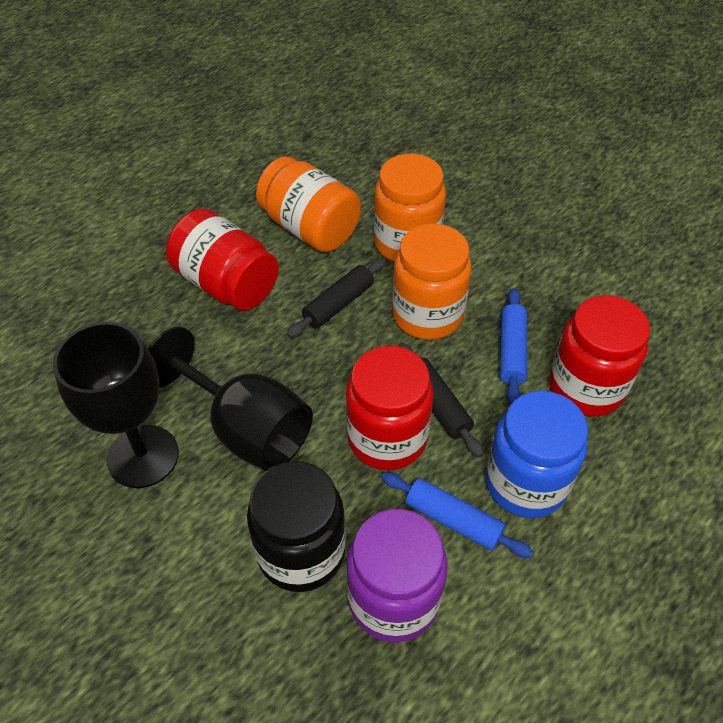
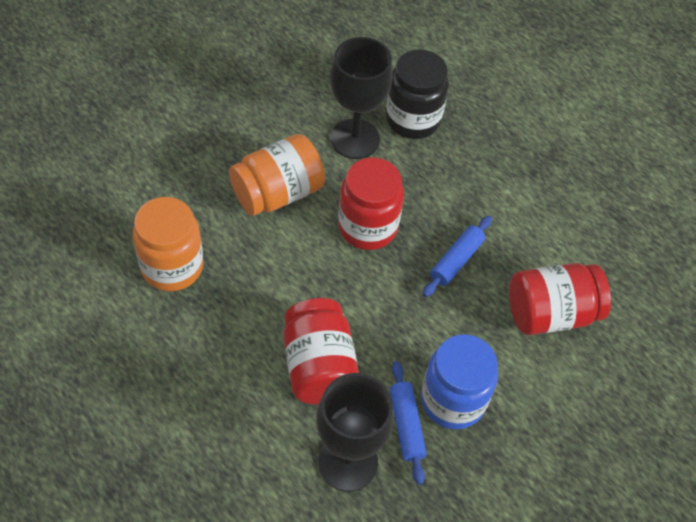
black rolling pin: [287,258,386,338] [398,343,484,458] = 2 -> none = 0
orange jar: [256,157,361,252] [374,154,446,262] [392,224,472,340] = 3 -> [133,197,203,291] [229,134,325,216] = 2
purple jar: [346,509,448,642] = 1 -> none = 0

